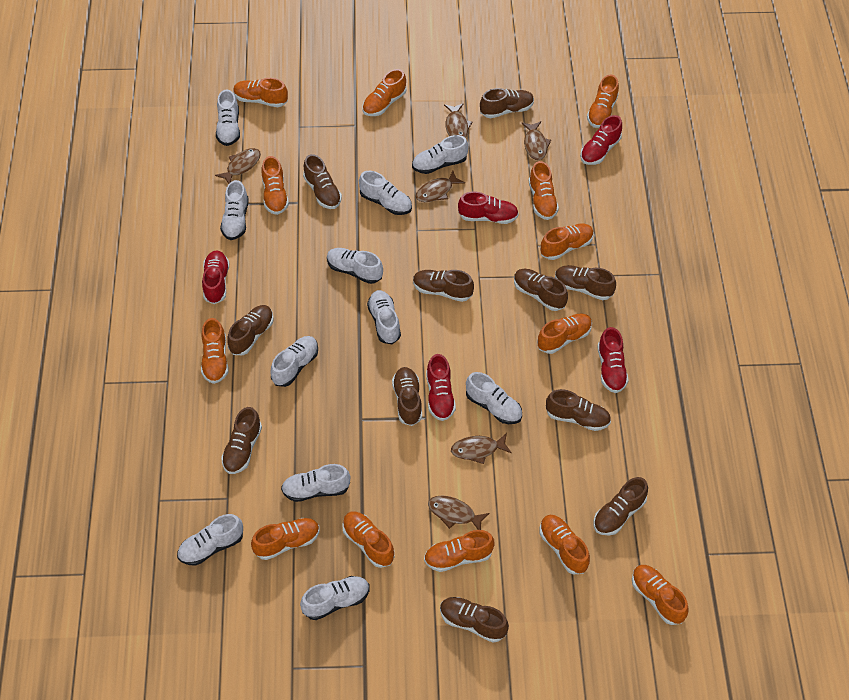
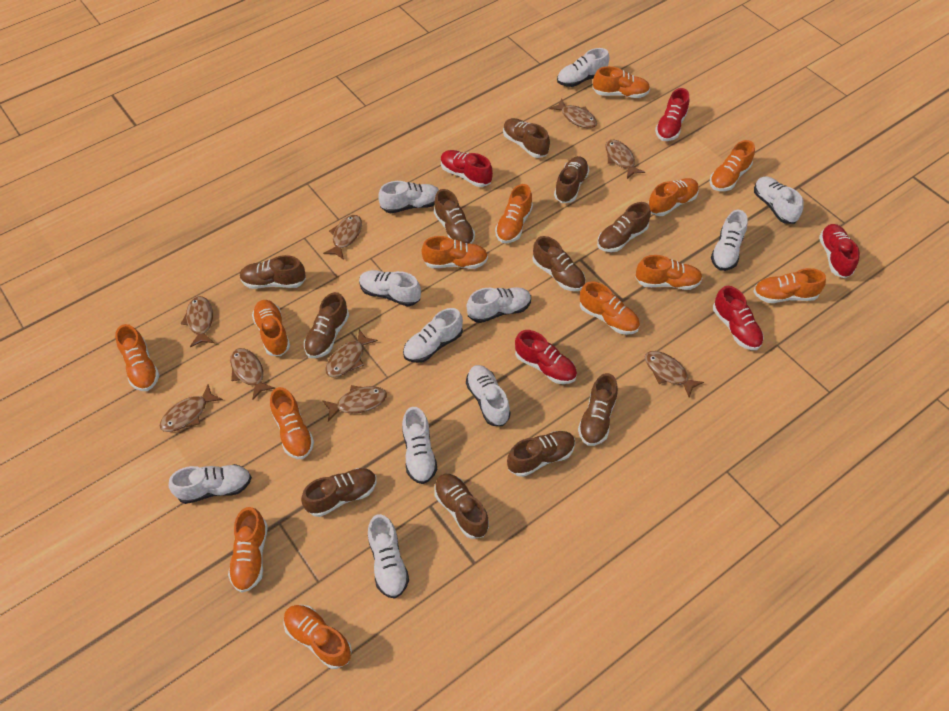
brown fish: [215,148,261,184] [416,171,465,202] [428,495,490,530] [444,103,472,138] [451,433,511,464] [521,121,551,160] = 6 -> [160,384,223,432] [181,296,214,347] [230,348,275,400] [322,385,387,421] [323,215,362,260] [325,329,378,377] [549,98,597,128] [606,140,645,179] [645,351,704,398] = 9

